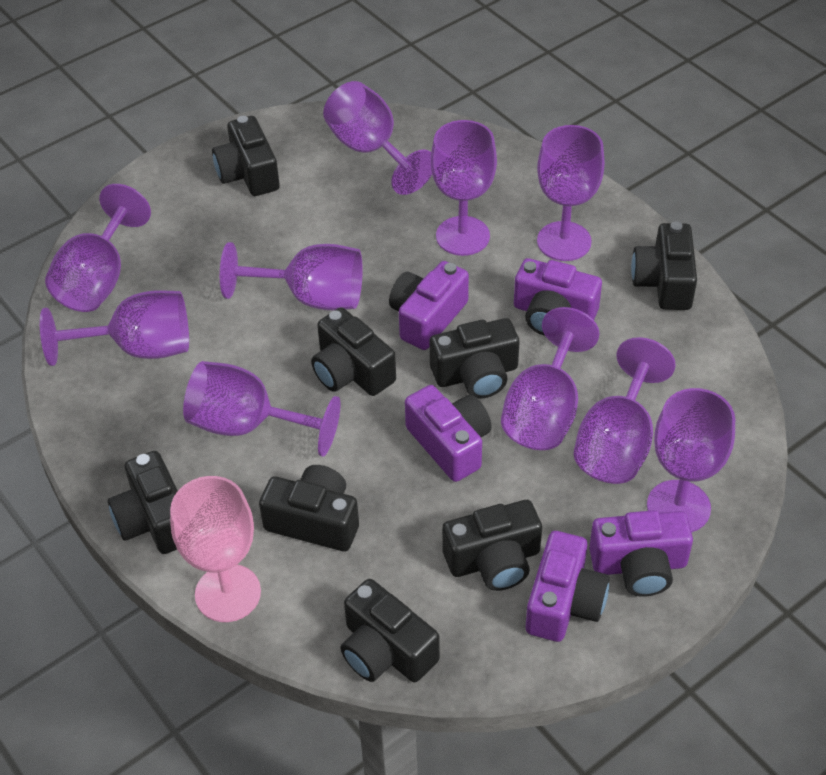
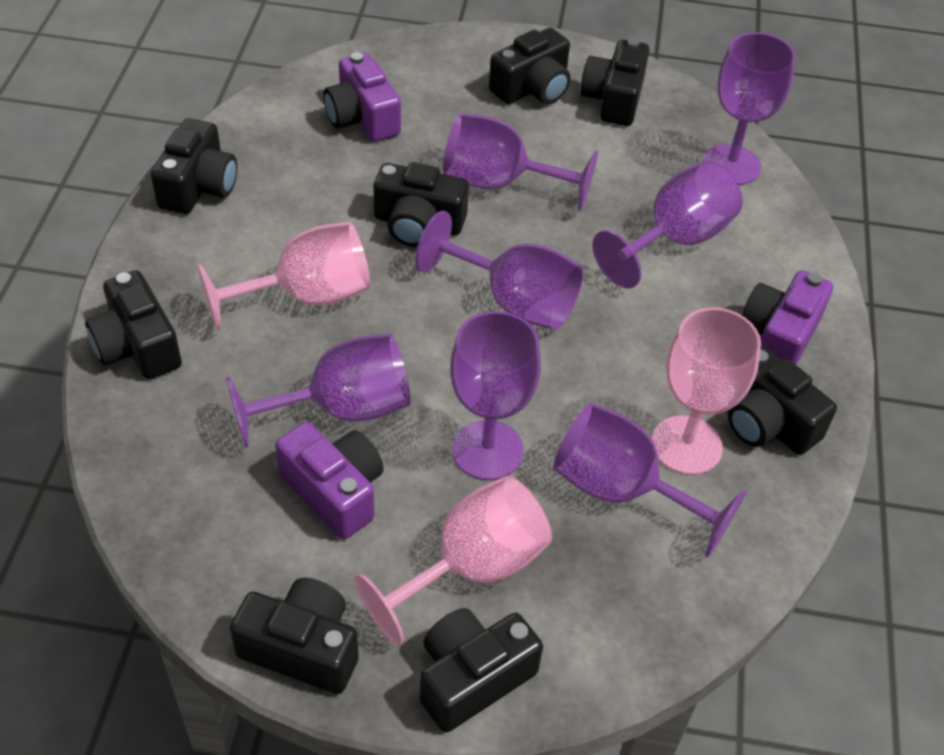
pink goblet: [170,476,261,622] = 1 -> [198,222,370,331] [354,476,552,645] [652,307,761,475] = 3
purple camera: [389,261,469,350] [405,385,492,482] [514,258,602,336] [526,531,610,642] [589,510,693,597] = 5 -> [275,422,384,539] [323,52,401,142] [742,270,833,365] = 3
purple goblet: [40,290,189,366] [45,184,151,312] [183,361,341,457] [220,242,363,310] [323,81,432,195] [431,120,497,256] [501,307,599,450] [537,125,605,261] [574,337,676,484] [647,388,735,532] = 10 -> [226,333,411,448] [416,211,583,330] [443,113,598,211] [450,311,541,480] [553,403,746,558] [592,161,742,289] [703,32,796,185] = 7

